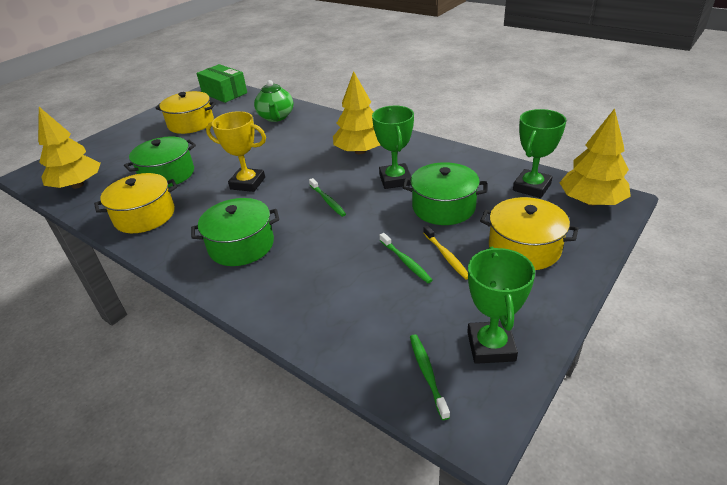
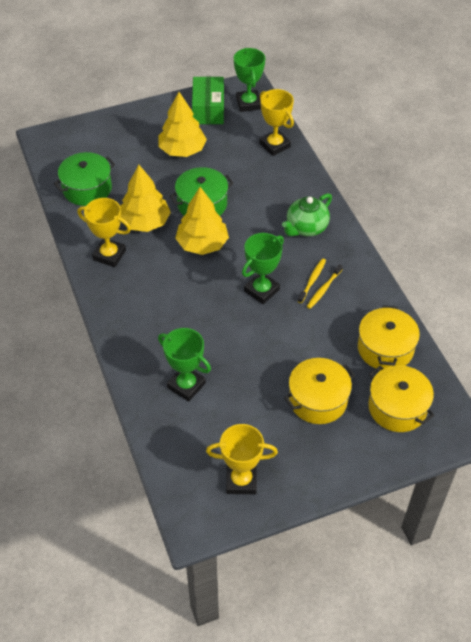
green pot: [124,136,196,187] [191,198,279,266] [403,162,487,225] = 3 -> [54,152,115,206] [170,167,234,216] = 2
green toothbrush: [309,178,346,217] [380,233,433,283] [410,334,450,420] = 3 -> none = 0
yellow toothbrush: [423,226,468,279] = 1 -> [298,258,326,303] [306,264,343,309] = 2
yellow trophy: [206,111,266,192] = 1 -> [78,198,131,267] [206,424,278,494] [259,89,294,156] = 3

